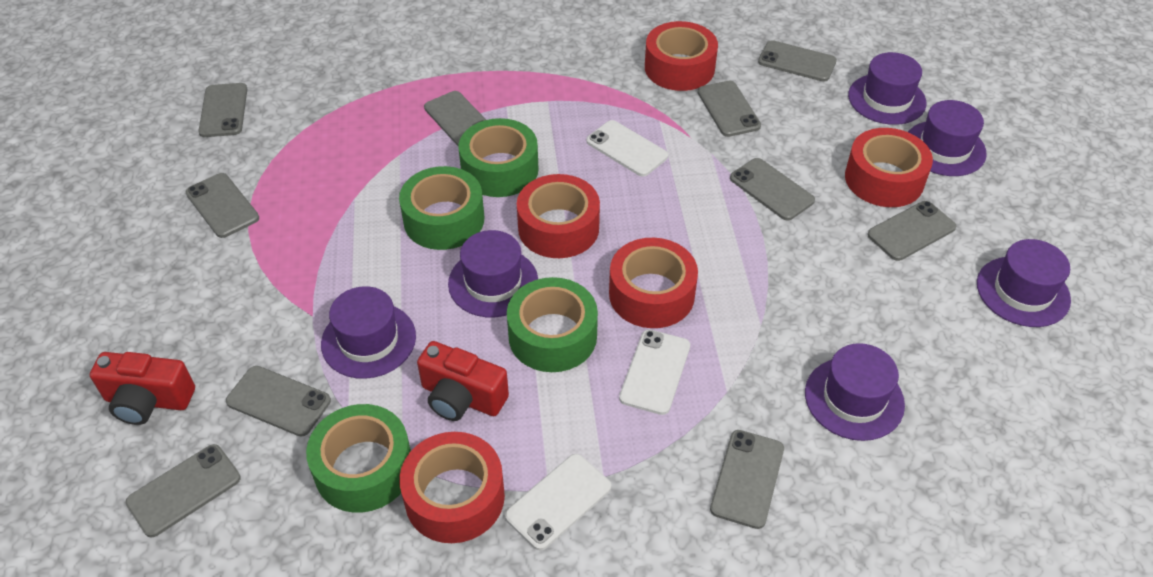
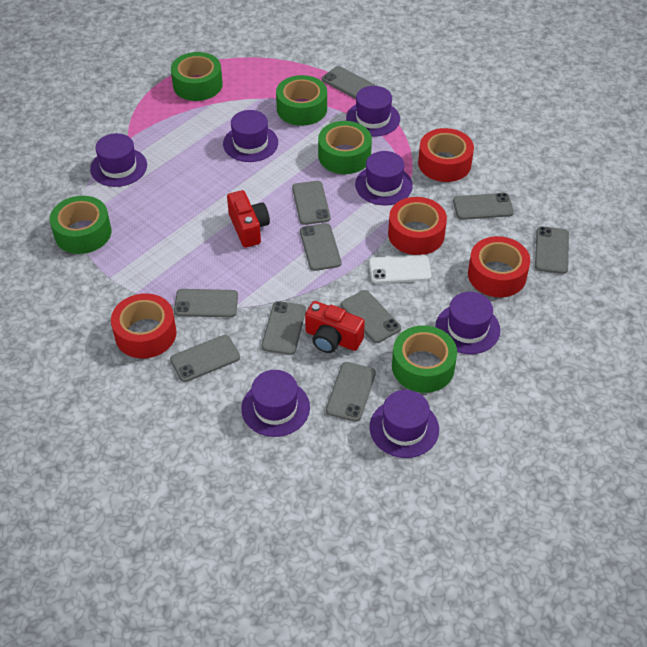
green tape: [306,404,411,513] [399,166,484,250] [459,118,539,197] [507,277,598,372] = 4 -> [49,196,112,254] [171,52,223,101] [276,75,327,126] [318,121,372,174] [392,325,457,393] = 5
purple hat: [321,286,416,379] [448,230,538,317] [805,343,905,441] [848,52,926,125] [908,100,987,176] [977,239,1071,327] = 6 -> [90,133,147,187] [223,110,278,162] [241,370,310,437] [346,86,400,137] [355,151,413,205] [370,390,439,458] [435,292,500,354] = 7
red tape: [399,432,505,543] [517,174,600,258] [609,238,698,328] [645,21,718,91] [845,128,933,207] = 5 -> [111,294,177,358] [388,197,447,255] [418,128,474,182] [468,236,530,297] = 4
white phone: [505,454,611,550] [586,120,668,177] [619,329,690,415] = 3 -> [369,254,432,283] = 1

